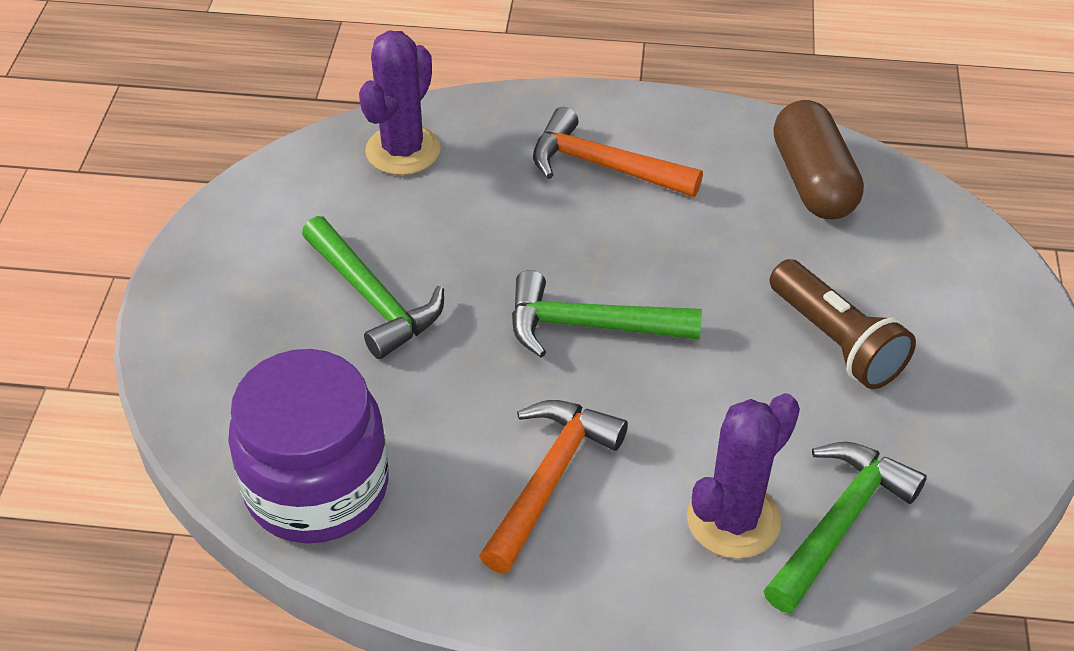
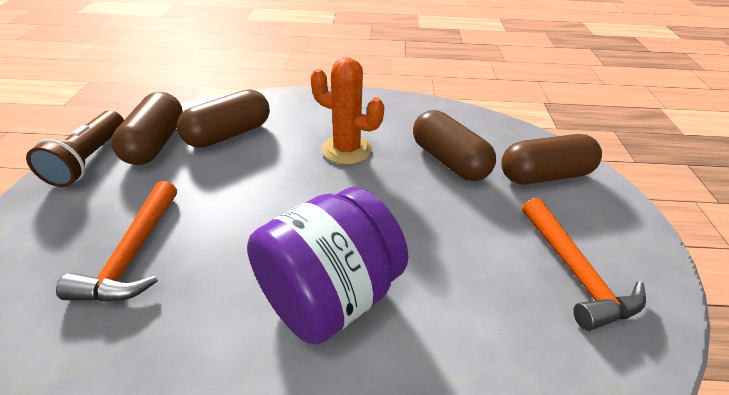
brown capsule: [773,100,864,219] = 1 -> [111,92,183,165] [177,89,270,148] [413,110,496,181] [501,134,602,184] = 4
green hammer: [302,216,444,359] [512,270,702,357] [764,442,927,613] = 3 -> none = 0
orange cactus: none = 0 -> [311,57,384,165] = 1
purple cactus: [359,31,441,175] [687,393,800,559] = 2 -> none = 0

